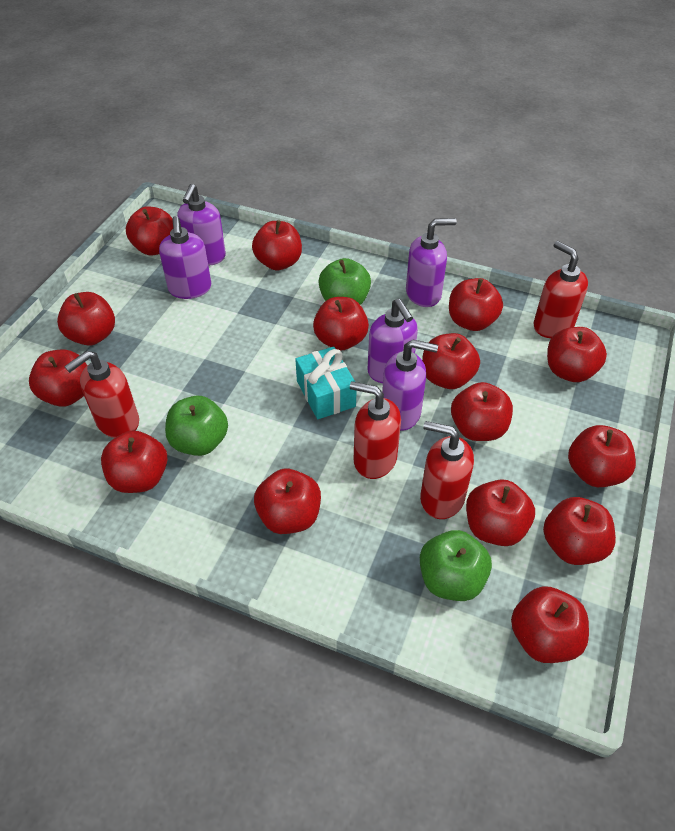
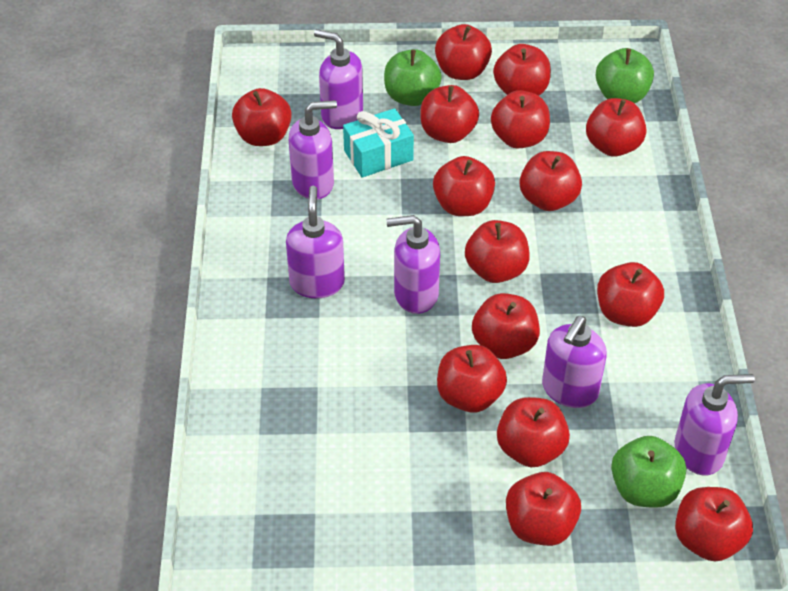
purple soap dispenser: [159,216,211,299] [178,184,226,266] [368,299,418,383] [382,340,438,431] [406,218,457,307] = 5 -> [286,186,345,299] [289,100,337,199] [314,29,363,129] [386,215,440,314] [542,316,607,408] [675,374,755,476] = 6
red soap dispenser: [64,350,139,438] [350,381,401,479] [420,421,474,519] [533,241,588,338] = 4 -> none = 0

